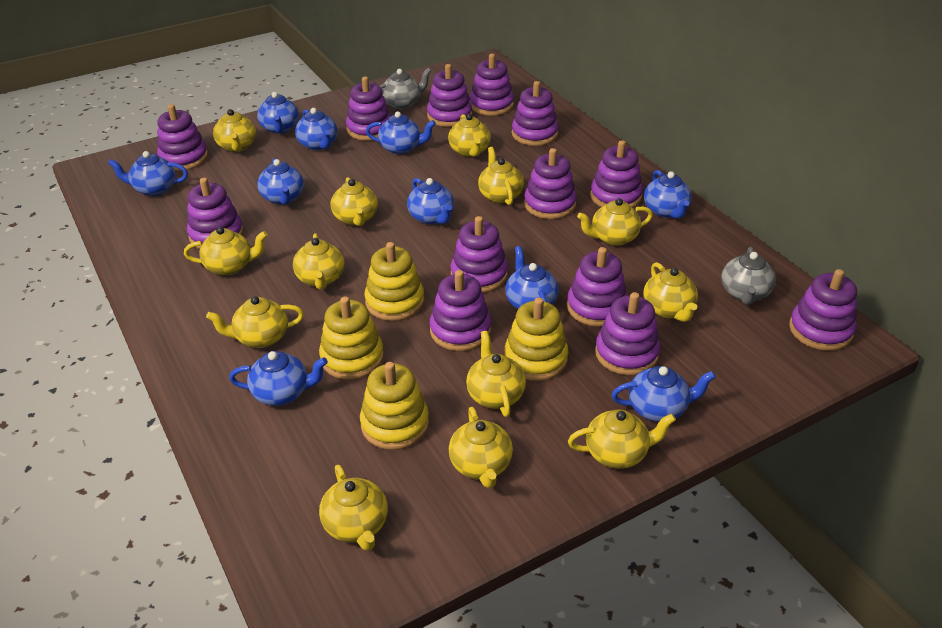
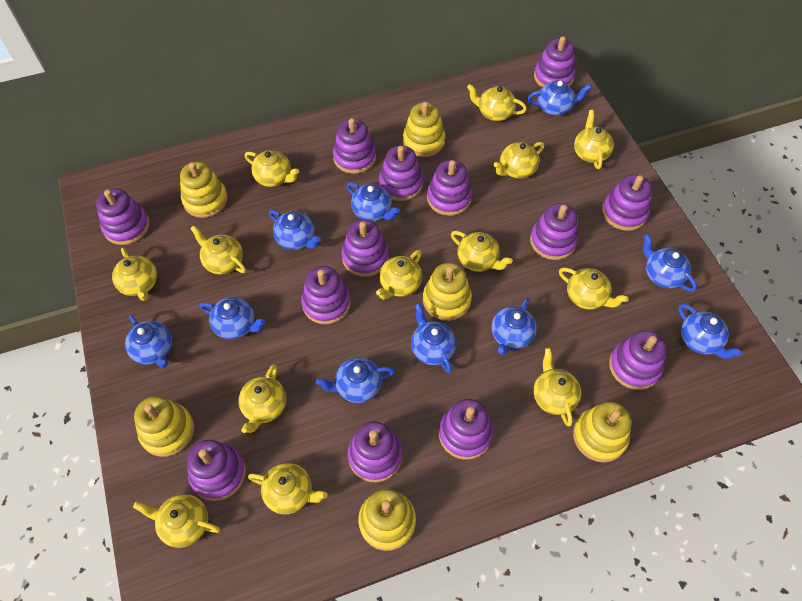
grey teapot: [380,68,431,109] [721,247,776,305] = 2 -> none = 0
yellow stacking toy: [319,297,384,380] [360,362,429,450] [365,242,424,321] [504,297,568,381] = 4 -> [134,396,194,457] [180,162,228,218] [358,489,416,551] [403,102,445,157] [423,263,472,321] [573,402,631,463] = 6

